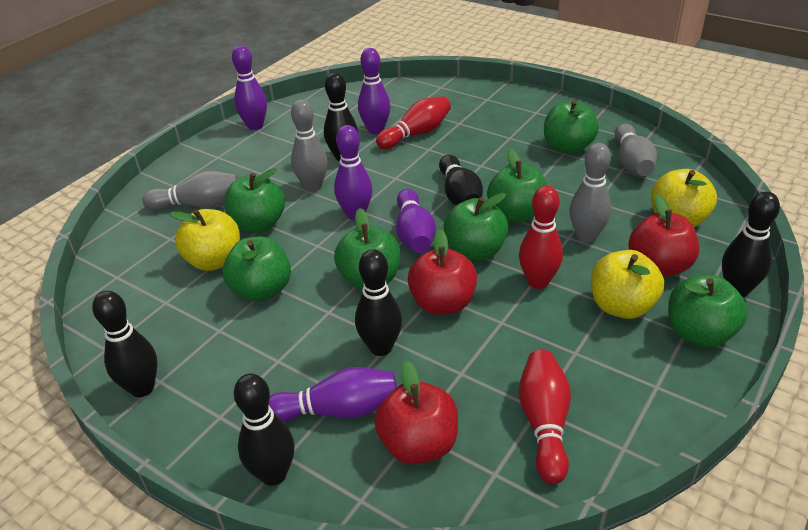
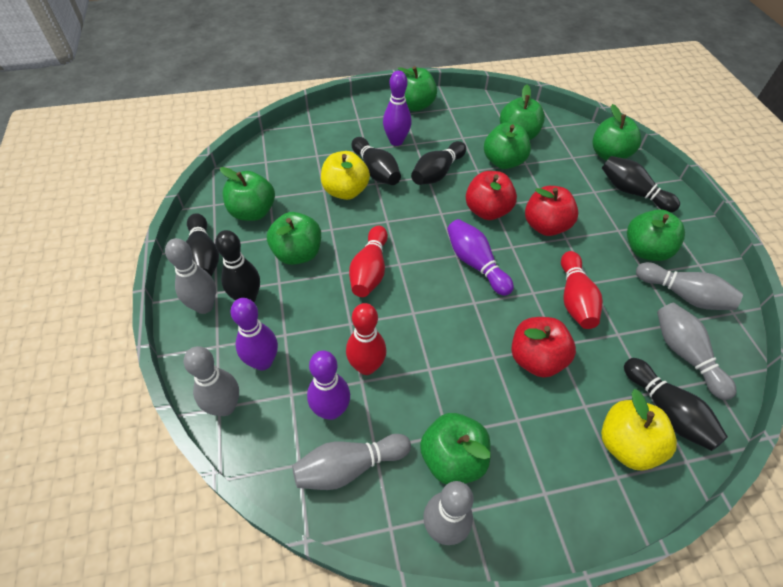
green apple: [222,236,291,302] [224,168,285,233] [334,208,400,289] [444,193,508,261] [487,148,547,223] [544,100,599,154] [668,275,748,347] = 7 -> [220,167,275,221] [267,212,321,265] [398,66,437,111] [420,413,491,484] [484,122,531,169] [500,84,545,140] [592,104,641,161] [627,209,685,261] = 8
grey bowling pin: [142,171,239,210] [291,99,328,192] [569,143,611,243] [615,123,657,176] = 4 -> [165,238,216,314] [184,346,239,416] [292,434,411,490] [423,481,473,545] [636,262,743,310] [657,302,736,400] = 6
purple bowling pin: [232,45,267,130] [269,367,397,422] [334,125,372,221] [358,48,390,135] [396,189,436,253] = 5 -> [231,298,278,370] [307,351,350,420] [383,70,411,146] [447,219,514,296] = 4
yellow apple: [169,209,240,271] [591,250,664,319] [651,169,717,227] = 3 -> [321,151,370,200] [601,389,677,470] = 2

